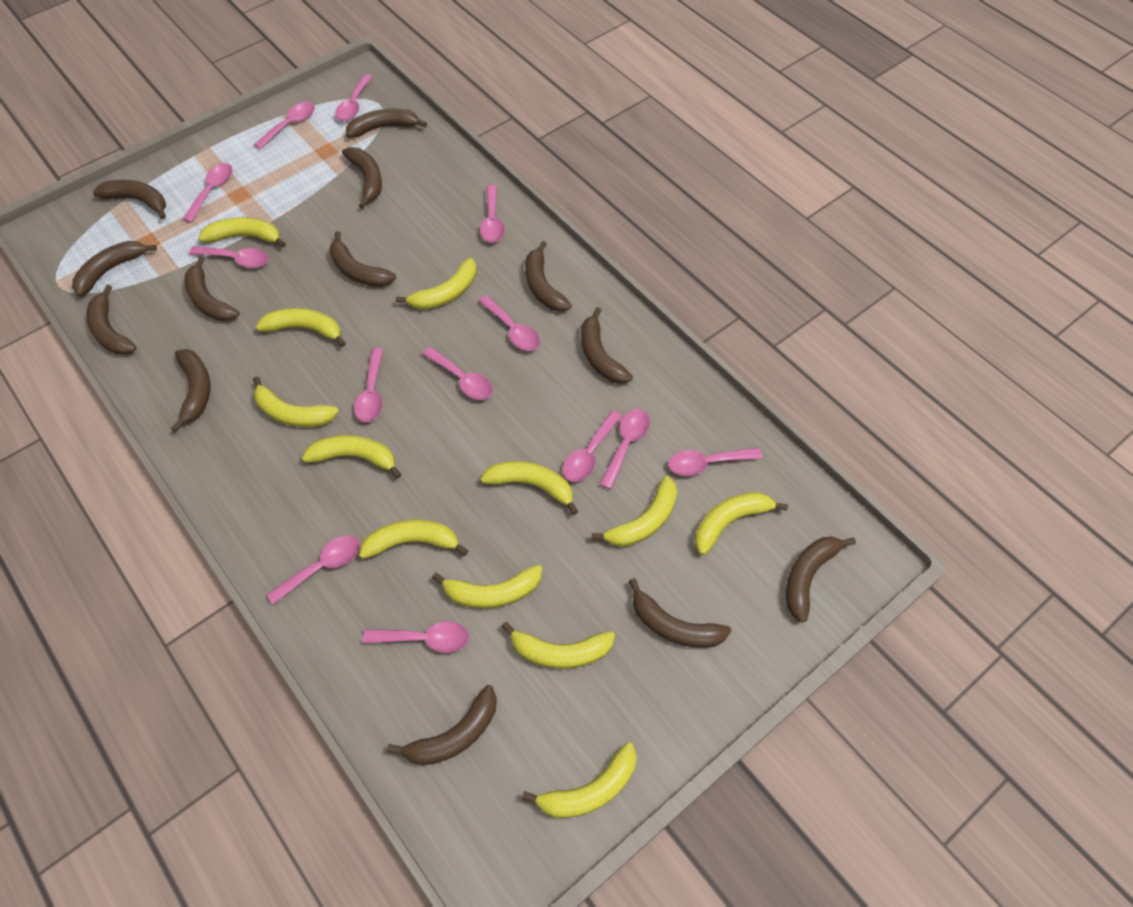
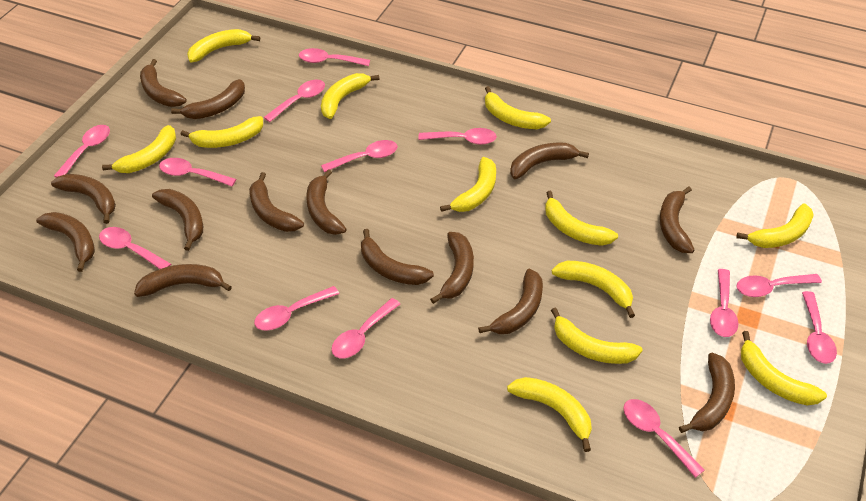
brown banana: [72,241,157,297] [86,285,136,355] [93,180,166,219] [171,349,210,432] [184,256,240,321] [329,231,396,287] [342,147,382,209] [346,108,427,138] [387,685,497,765] [525,241,572,312] [581,307,633,384] [629,578,731,648] [786,536,856,623] = 13 -> [36,212,95,272] [51,174,116,224] [134,264,232,297] [140,59,187,107] [152,189,203,251] [171,79,245,119] [249,172,304,232] [306,169,346,235] [361,229,434,285] [430,232,474,304] [478,269,543,334] [510,143,589,179] [660,187,694,253] [679,352,735,433] = 14

